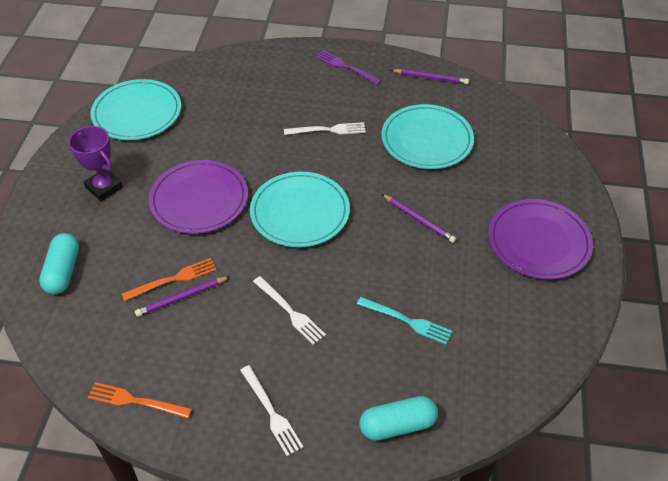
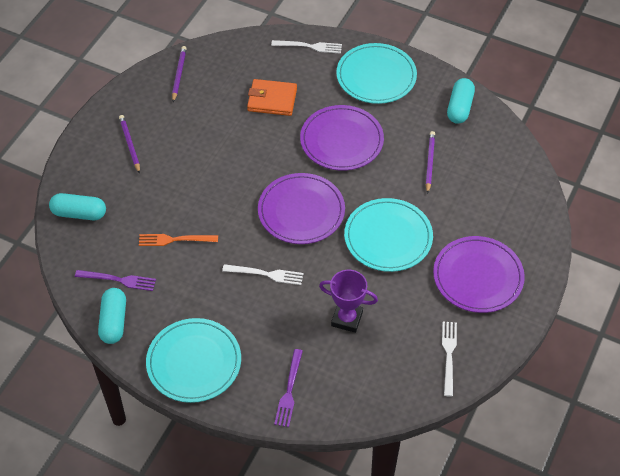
orange fork: [88,382,192,419] [122,258,216,301] = 2 -> [139,234,218,246] = 1
orange wallet: none = 0 -> [247,79,297,116] = 1
purple fork: [315,50,381,85] = 1 -> [75,270,156,291] [274,349,303,427] = 2
purple plate: [149,160,248,234] [488,199,593,280] = 2 -> [258,173,345,244] [300,105,384,171] [433,236,525,313] = 3
turquoise capsule: [39,233,79,294] [359,396,438,440] = 2 -> [49,193,106,220] [98,288,126,344] [447,78,475,124] = 3
turquoise fork: [357,297,452,345] = 1 -> none = 0

